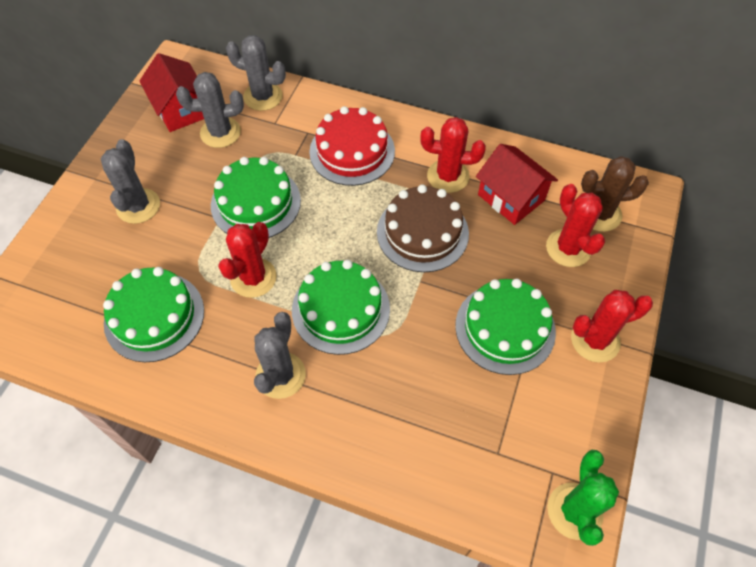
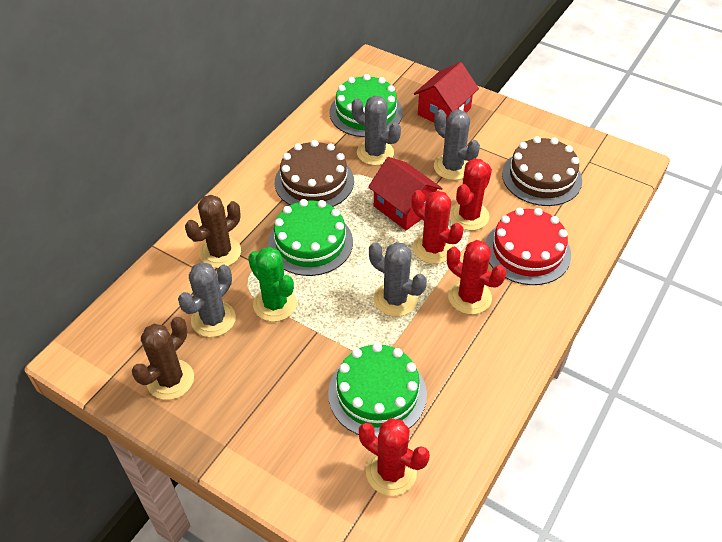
brown cactus: [581,156,649,232] = 1 -> [132,317,194,400] [185,195,241,268] = 2
brown cake: [377,184,469,272] = 1 -> [275,140,354,207] [502,136,582,206] = 2
green cake: [103,267,204,362] [211,157,301,238] [292,260,390,355] [455,279,556,375] = 4 -> [268,199,353,276] [328,343,427,437] [330,74,403,137] = 3

